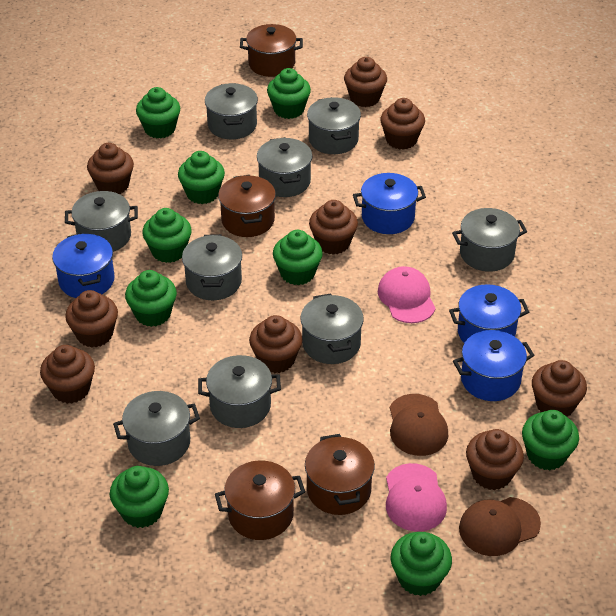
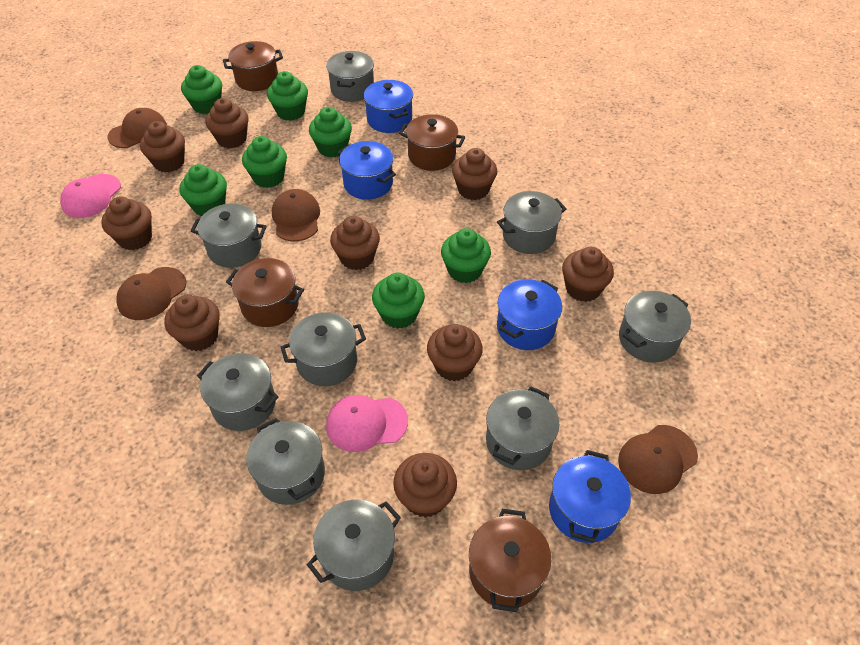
brown cap: [390,394,448,456] [459,497,541,556] = 2 -> [107,108,167,148] [116,267,186,320] [272,189,320,242] [618,425,698,494] = 4
green cupcake: [110,466,169,528] [125,270,177,327] [136,87,180,138] [142,208,192,263] [178,151,225,204] [267,68,311,119] [273,230,323,285] [391,532,452,596] [522,410,579,470] = 9 -> [180,164,227,216] [181,65,222,114] [242,136,287,188] [267,71,308,121] [309,107,352,158] [372,273,425,329] [441,228,491,283] = 7

